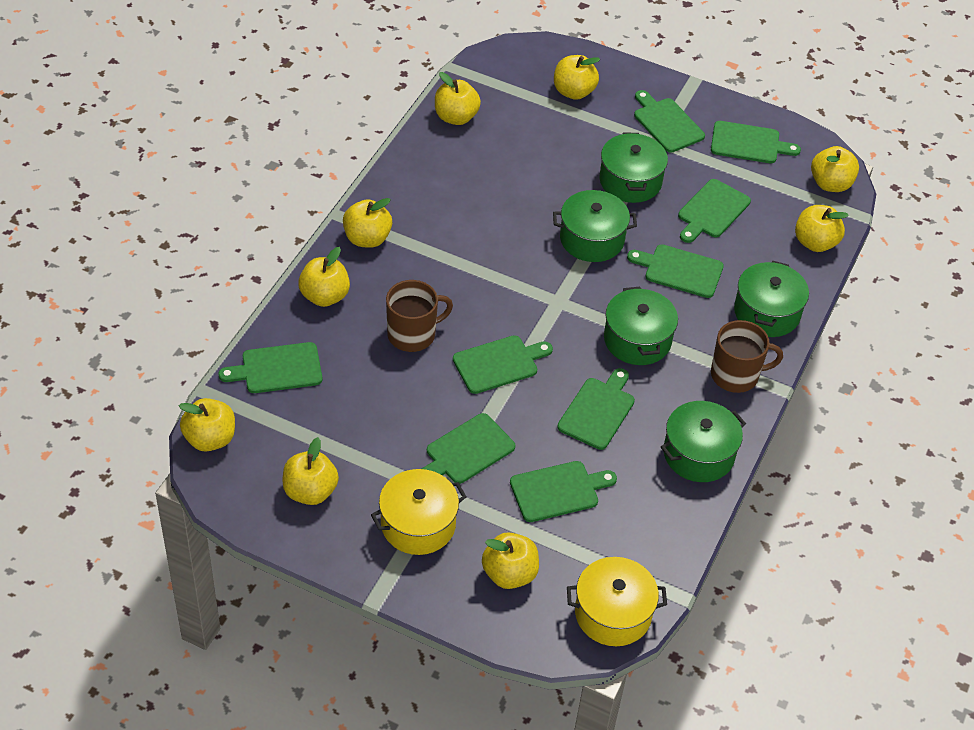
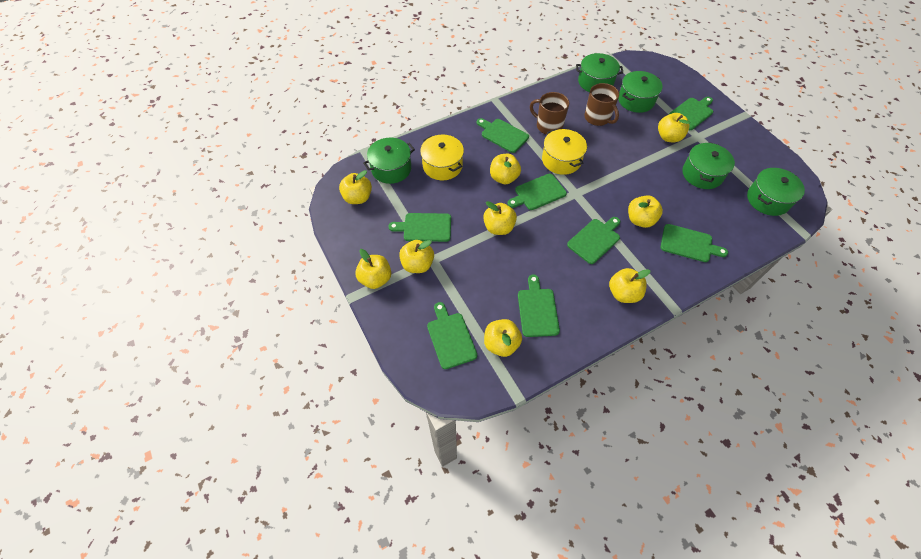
green cutting board: [218,342,322,393] [422,413,515,484] [453,335,553,394] [510,461,617,522] [557,368,635,450] [627,244,724,298] [634,90,705,153] [678,179,751,243] [711,121,801,163] = 9 -> [388,213,451,242] [427,302,477,369] [477,118,529,153] [507,173,567,210] [518,274,560,337] [567,217,620,264] [661,224,728,262] [669,97,713,130] = 8

